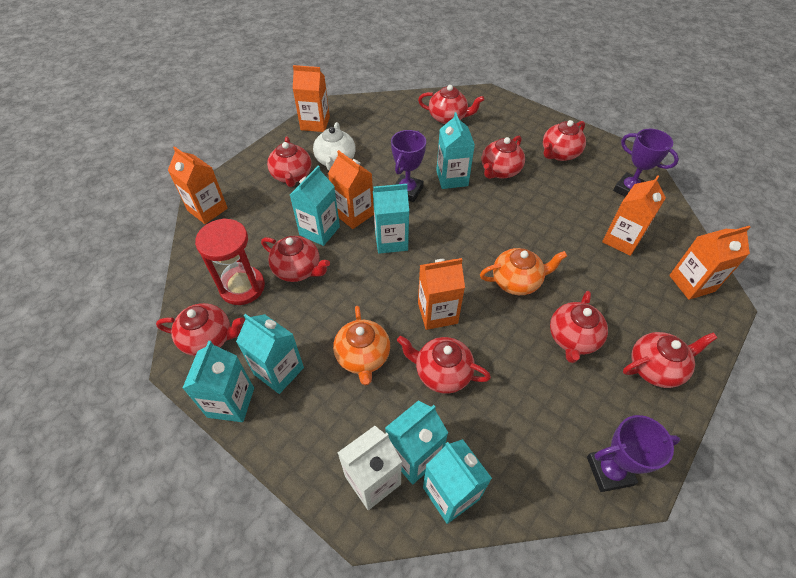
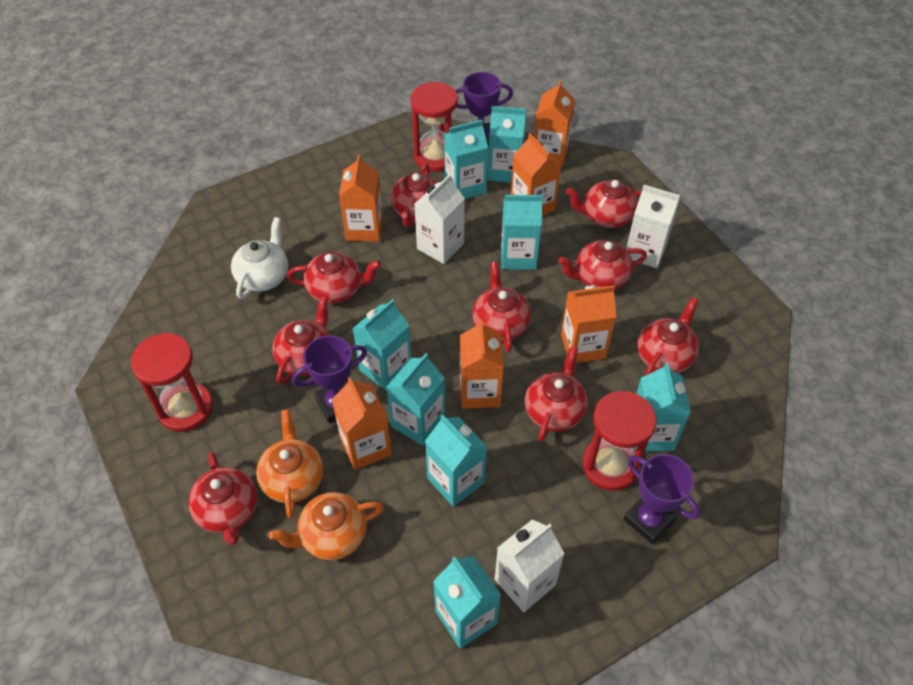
red hourglass: [195,218,265,305] = 1 -> [131,333,213,432] [411,82,458,172] [582,391,657,491] = 3
turquoise carton: [182,341,254,422] [236,314,304,394] [290,166,340,246] [373,184,409,254] [385,400,448,485] [423,439,492,524] [436,112,475,189] = 7 -> [353,299,411,391] [386,353,445,446] [425,414,487,507] [433,556,501,649] [444,120,488,199] [488,106,526,183] [501,195,543,270] [634,362,691,452] = 8
white carton: [338,426,402,510] = 1 -> [414,174,465,264] [495,519,565,612] [626,185,680,268] = 3

